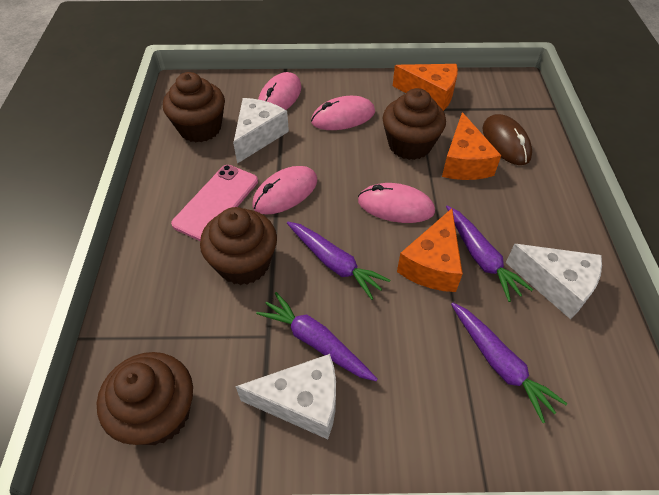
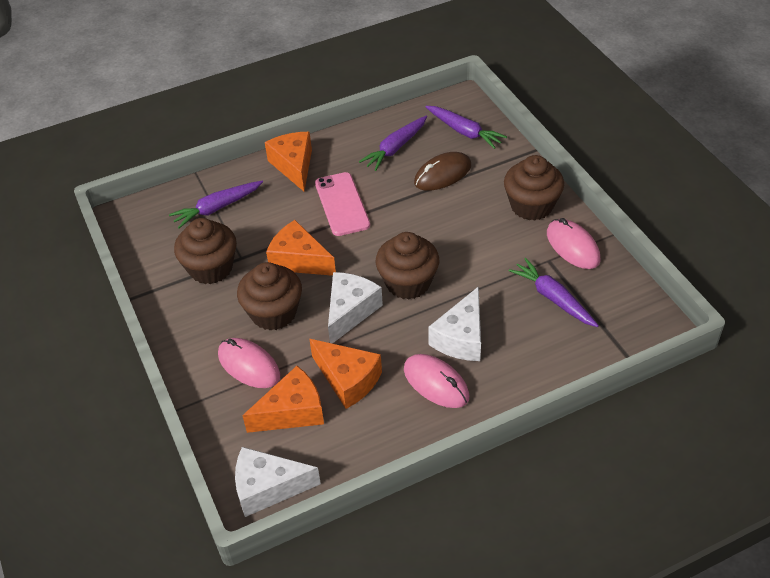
orange cheese: [393,64,458,111] [397,208,463,292] [442,112,501,180] = 3 -> [242,366,324,433] [265,132,312,191] [266,220,336,276] [309,339,382,409] = 4
pink mouse: [252,166,317,215] [258,72,301,110] [311,96,375,130] [358,183,435,223] = 4 -> [218,338,280,388] [404,354,469,408] [547,218,601,269] = 3

